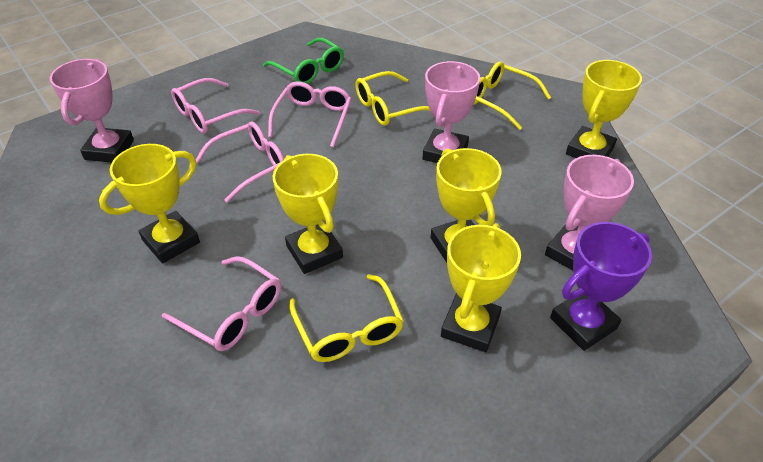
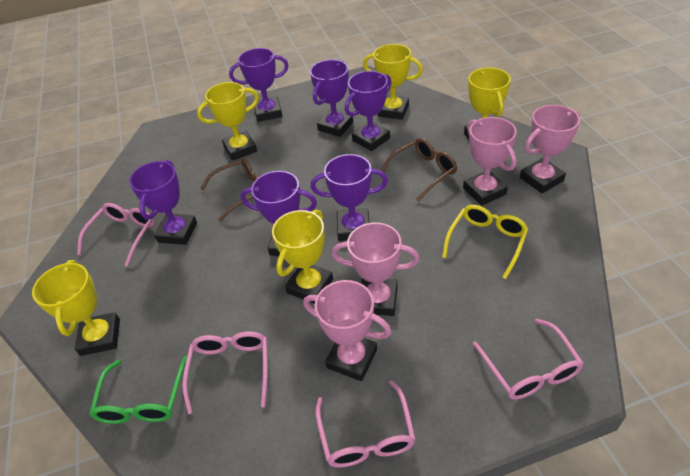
brown glasses: none = 0 -> [200,158,259,221] [381,138,457,201] = 2
pink trophy: [50,59,134,163] [423,61,480,163] [545,155,634,270] = 3 -> [303,280,392,381] [332,222,420,316] [463,117,517,206] [520,105,580,193] = 4
purple trophy: [550,222,652,351] = 1 -> [129,160,197,245] [229,48,289,122] [240,171,317,256] [310,60,353,137] [311,154,388,241] [345,71,391,151] = 6
yellow glasses: [289,274,404,362] [355,71,430,126] [473,61,551,130] = 3 -> [442,205,528,279] = 1

